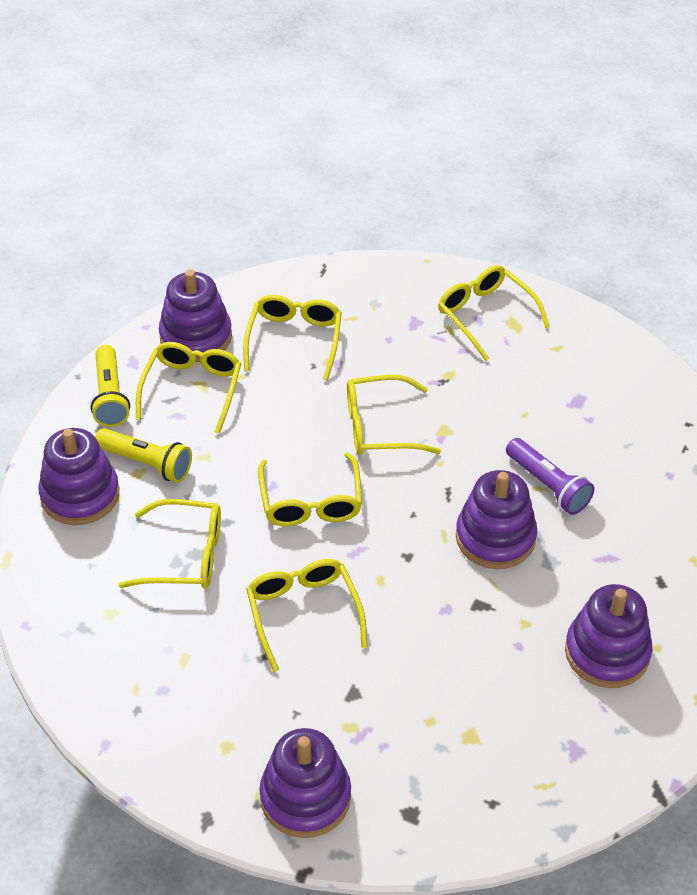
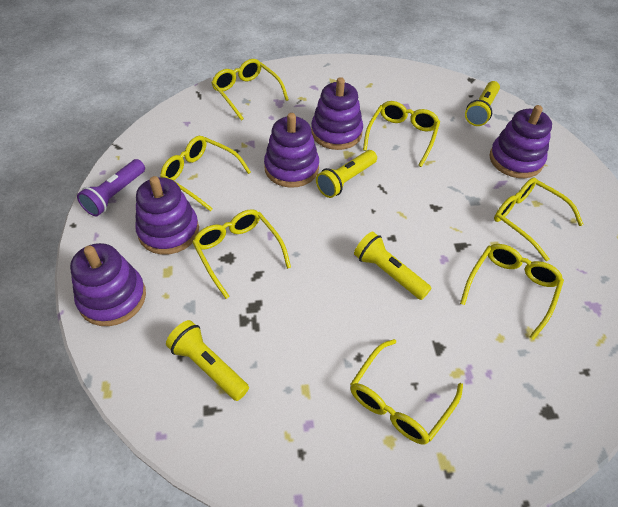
yellow flashlight: [91,345,130,427] [95,428,192,483] = 2 -> [166,320,249,401] [316,150,377,198] [354,232,431,300] [465,81,500,126] = 4

